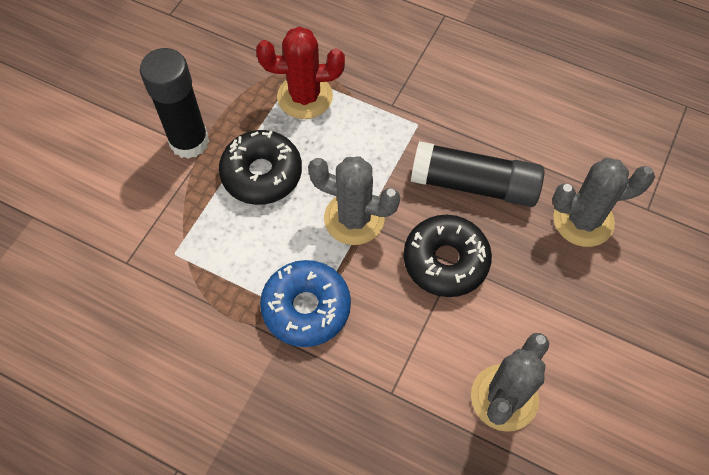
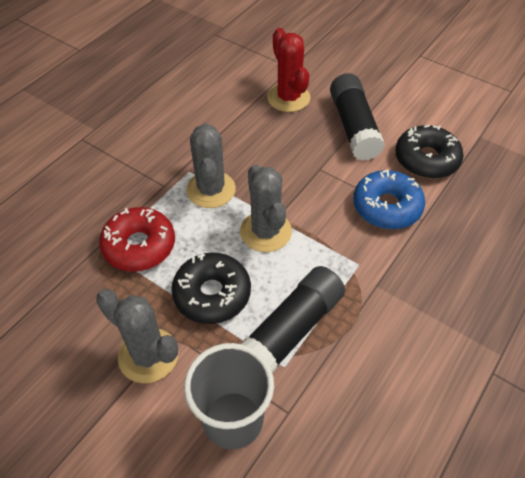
grey cup: none = 0 -> [184,343,274,449] = 1
red donut: none = 0 -> [99,207,175,272] = 1

